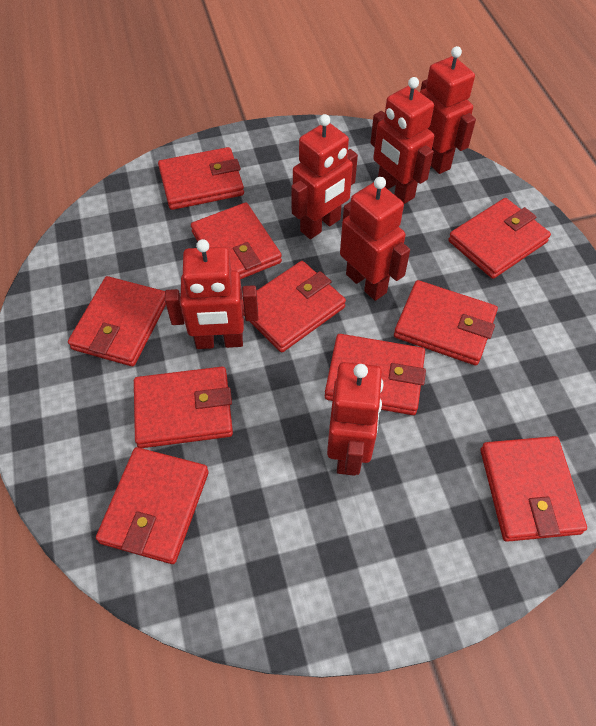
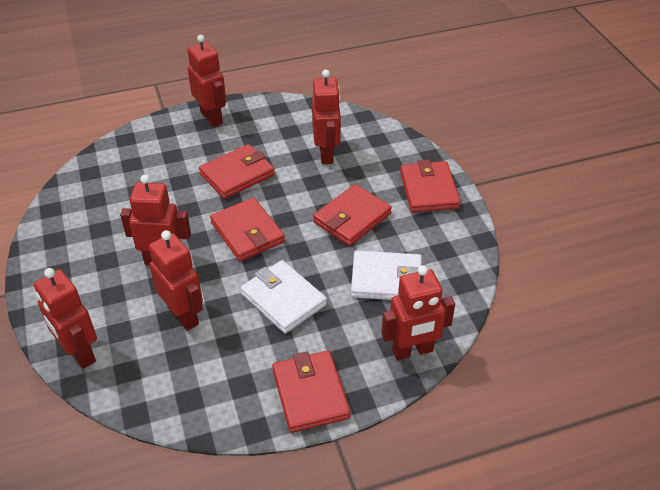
red wallet: [68,276,166,366] [96,447,209,564] [134,367,233,448] [158,147,244,210] [191,202,282,279] [243,261,346,352] [325,334,426,415] [394,280,498,365] [448,198,551,279] [480,436,587,542] = 10 -> [199,144,275,199] [210,198,285,261] [272,351,351,433] [313,184,392,246] [400,160,461,213] = 5
white wallet: none = 0 -> [241,260,327,334] [351,251,422,300] = 2

